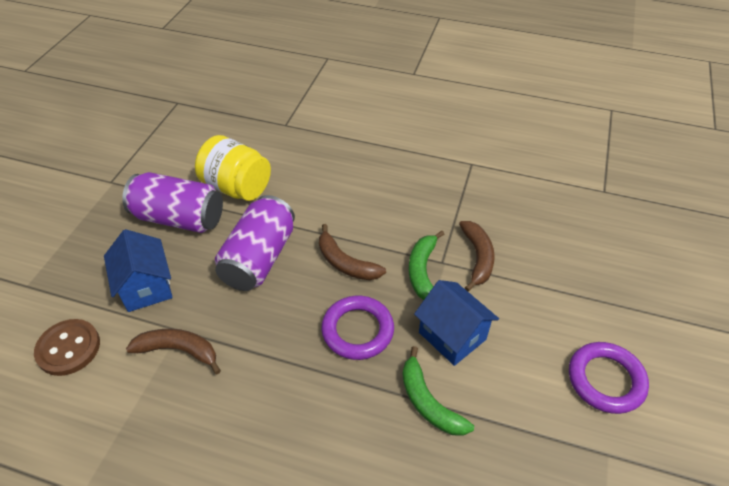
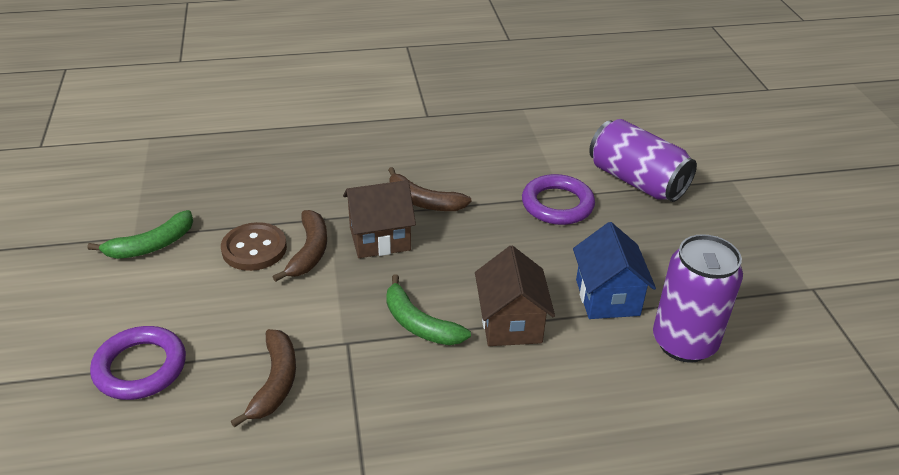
blue house: [104,229,173,312] [414,280,499,366] = 2 -> [573,222,656,319] = 1
brown house: none = 0 -> [343,180,416,258] [475,246,555,346] = 2
yellow jar: [195,135,271,201] = 1 -> none = 0

